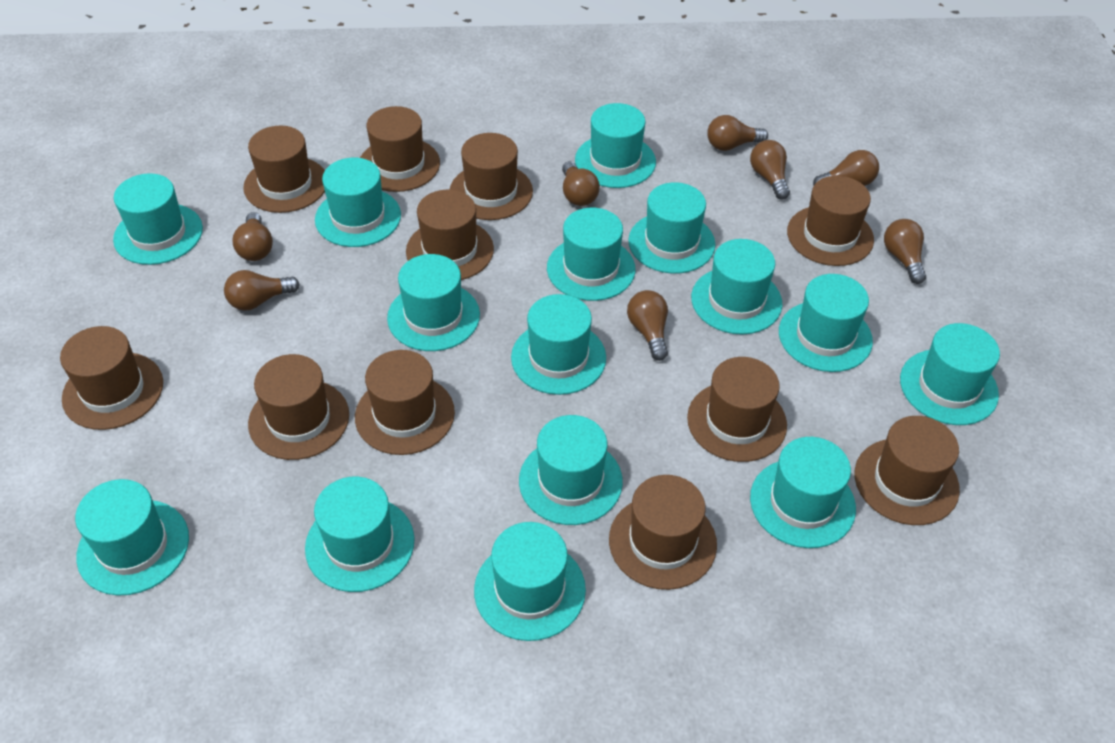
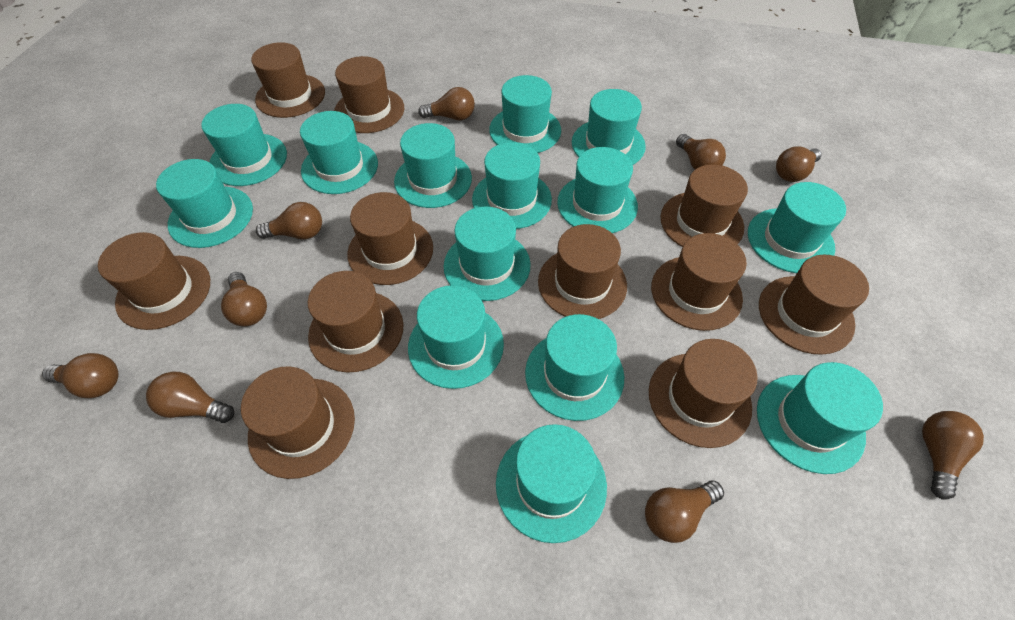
brown light bulb: [224,270,300,311] [232,212,273,261] [562,161,600,206] [627,290,668,361] [707,115,768,151] [750,140,790,200] [813,150,879,186] [884,219,926,284] = 8 -> [42,353,118,398] [146,371,234,423] [221,272,267,326] [256,202,322,239] [418,87,475,120] [645,480,724,543] [676,134,726,169] [776,147,821,182] [922,411,984,499] = 9
turquoise hat: [75,479,189,595] [113,173,203,265] [305,477,414,592] [315,158,401,247] [387,254,480,351] [474,522,586,641] [511,294,606,395] [519,415,623,525] [547,208,636,301] [575,103,656,188] [628,182,715,274] [691,239,783,335] [750,437,856,548] [779,274,873,372] [900,323,1000,425] = 15 -> [156,159,253,248] [201,104,287,186] [300,111,378,194] [394,123,472,208] [408,285,504,389] [444,206,531,301] [472,142,552,229] [489,75,561,153] [496,424,607,543] [525,314,624,421] [557,147,638,233] [572,89,646,165] [748,182,846,273] [757,362,883,474] = 14

